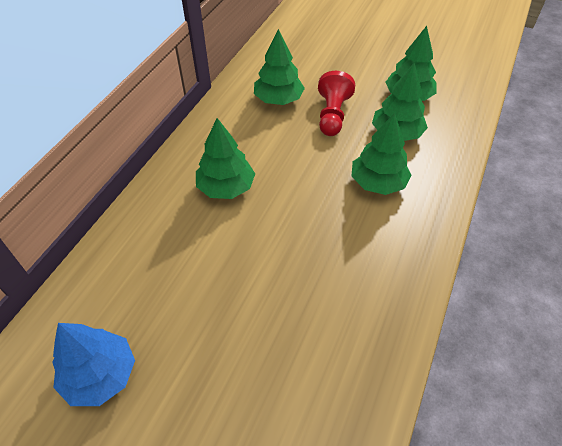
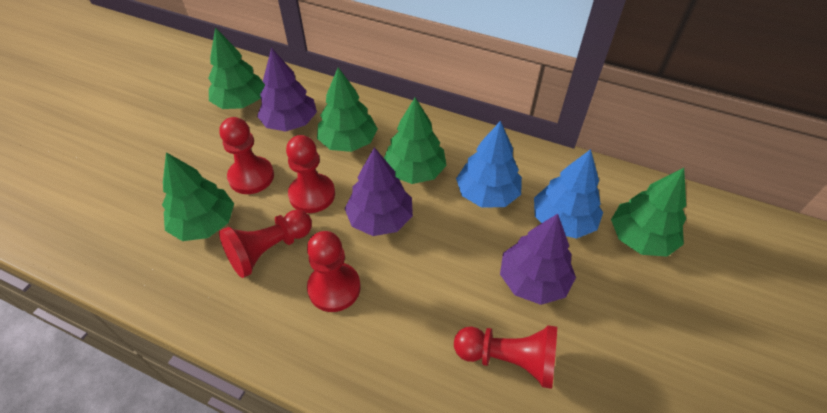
blue tree: [52,323,135,406] = 1 -> [456,121,522,208] [534,149,603,239] = 2
purple tree: none = 0 -> [257,48,317,132] [345,147,413,236] [500,214,576,305] = 3
red pawn: [318,71,355,136] = 1 -> [219,117,274,194] [219,210,312,278] [286,135,335,213] [307,231,361,312] [454,325,557,389] = 5

